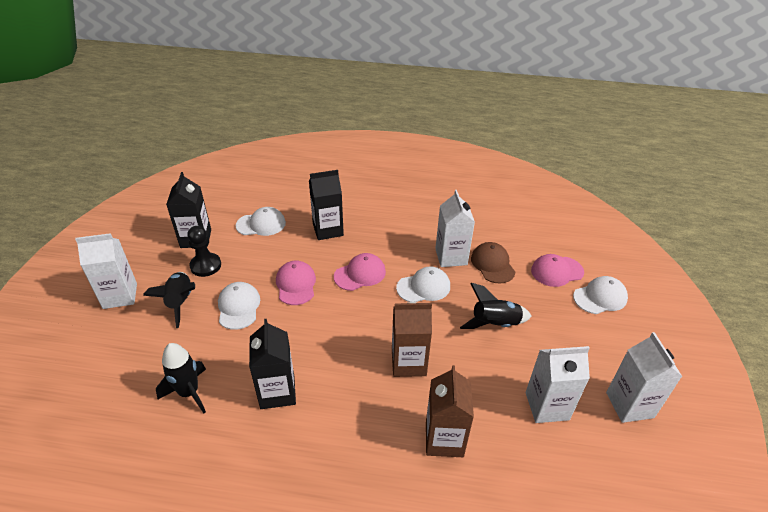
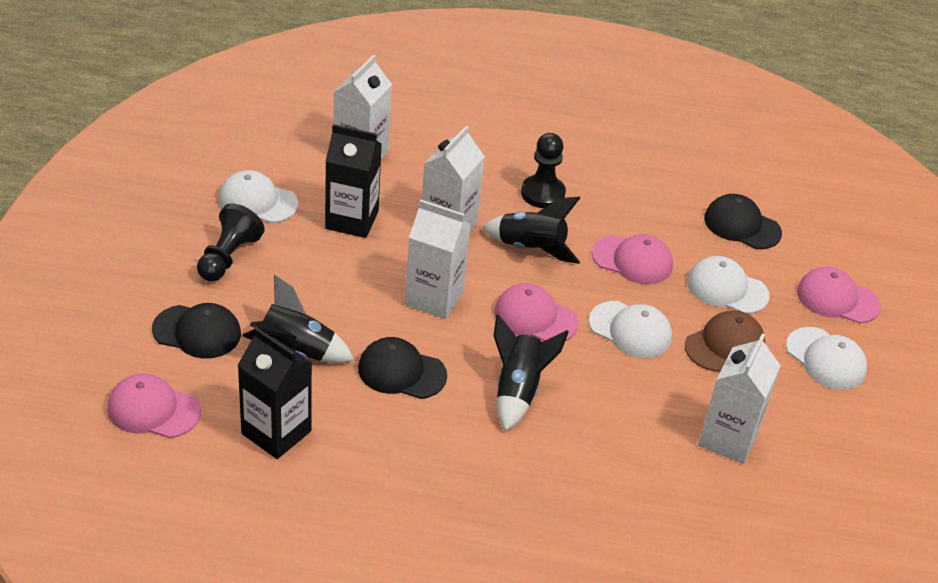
black cap: none = 0 -> [152,303,241,359] [358,337,447,399] [704,194,782,249] = 3
black carton: [166,172,211,248] [249,319,296,409] [309,170,344,240] = 3 -> [237,327,312,459] [325,124,382,238] = 2
black pawn: [187,226,221,277] = 1 -> [197,203,265,282] [521,133,566,208] = 2
brown carton: [392,302,432,377] [426,365,474,457] = 2 -> none = 0
pink cap: [276,261,316,305] [334,253,386,291] [531,254,584,287] = 3 -> [107,374,201,438] [494,283,578,342] [592,234,673,284] [797,266,881,323] = 4

